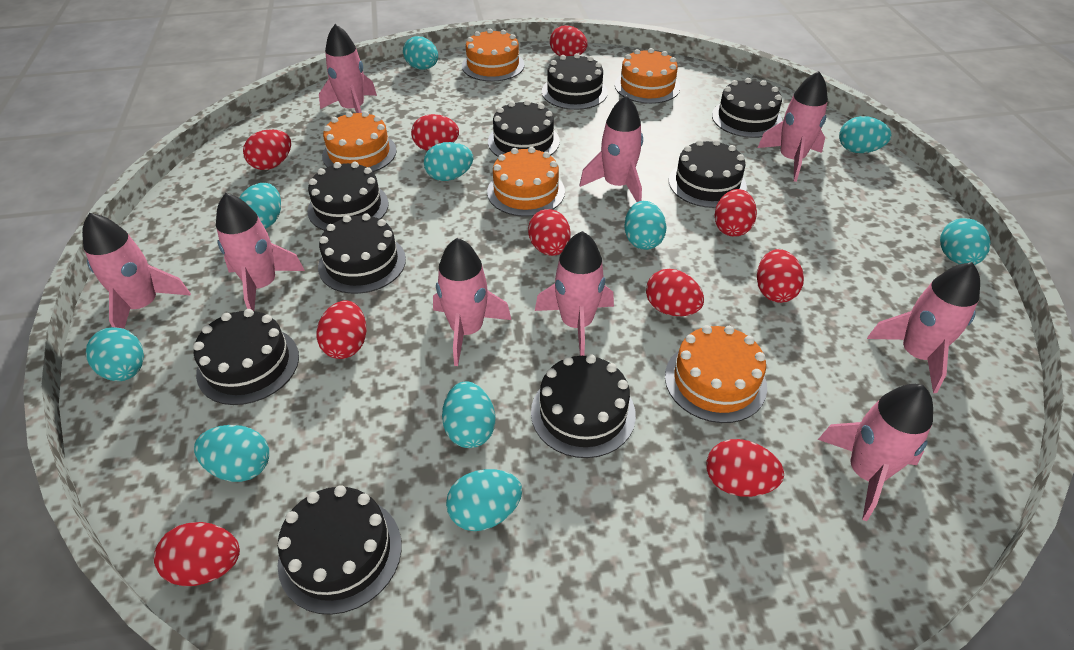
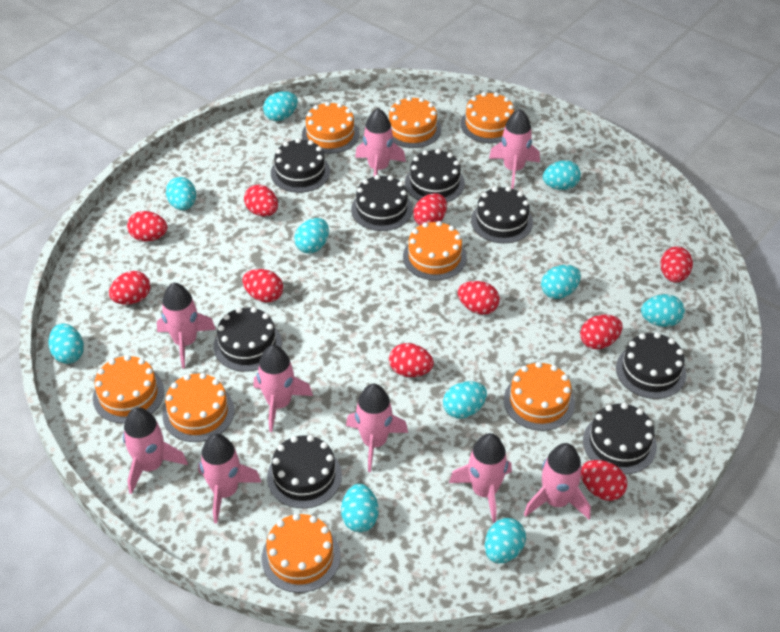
black cake: [193,309,299,405] [278,485,402,615] [307,162,389,231] [318,213,406,294] [488,100,560,156] [531,354,636,458] [542,53,608,110] [669,140,747,208] [712,78,782,138] = 9 -> [214,307,282,372] [267,435,342,508] [271,138,330,193] [351,175,413,231] [405,149,465,202] [471,186,533,243] [583,403,657,474] [616,332,686,399] = 8
orange cake: [322,111,397,172] [462,29,525,82] [487,147,565,217] [615,48,680,104] [665,325,767,423] = 5 -> [93,355,164,424] [162,373,234,442] [262,513,340,593] [302,102,359,154] [389,96,441,148] [403,221,467,280] [460,92,514,143] [504,362,575,431] = 8

